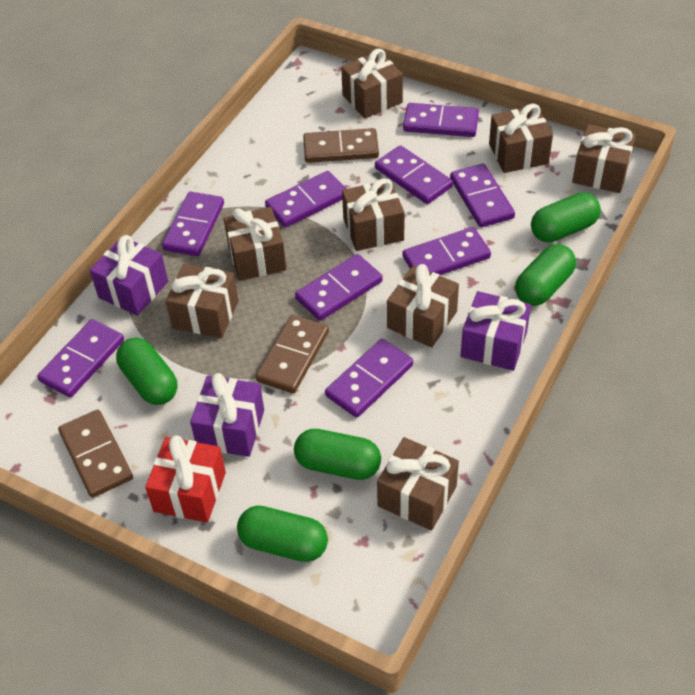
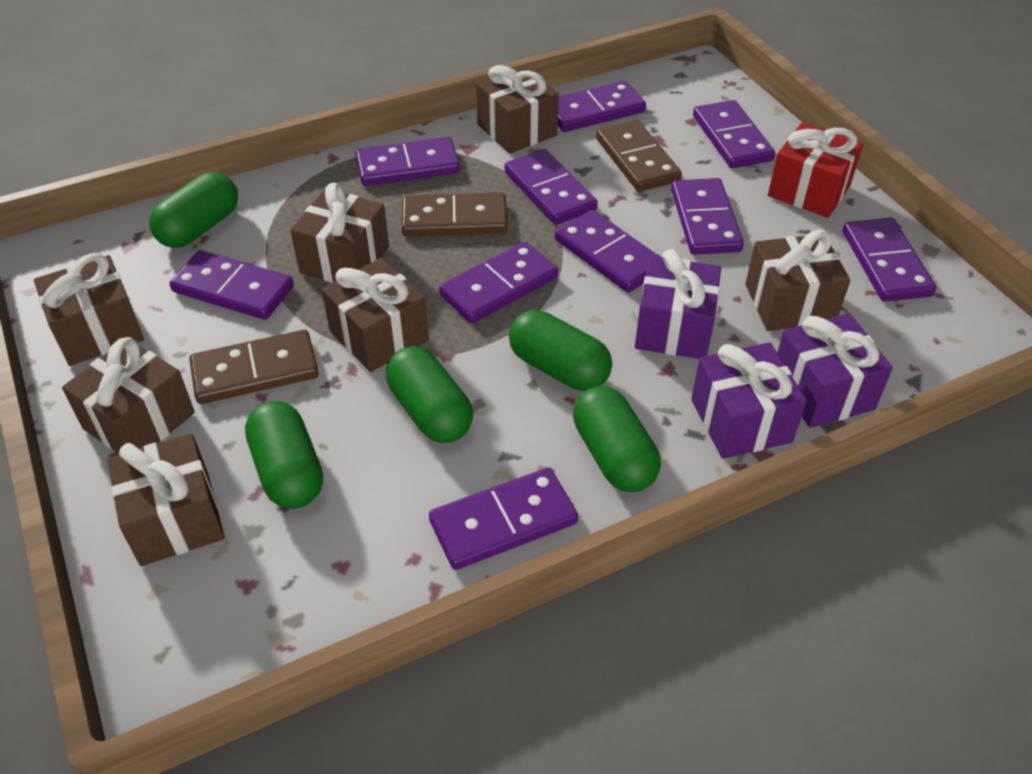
brown gift: [166,264,239,338] [224,207,286,281] [341,48,403,119] [342,178,405,251] [377,437,459,531] [387,264,459,347] [489,104,553,173] [572,124,636,193] = 8 -> [34,253,144,366] [62,337,195,453] [107,434,225,566] [291,183,389,283] [321,258,429,372] [476,65,559,154] [745,230,850,331] = 7
purple domino: [37,319,124,398] [162,192,224,256] [265,171,346,228] [295,254,383,321] [325,339,413,418] [375,145,453,204] [403,103,479,137] [403,227,491,275] [450,164,515,228] = 9 -> [169,250,294,320] [355,137,460,186] [429,468,578,570] [439,242,558,323] [505,149,598,225] [555,210,660,293] [558,81,646,132] [671,178,744,255] [693,100,775,168] [843,218,936,302] = 10

